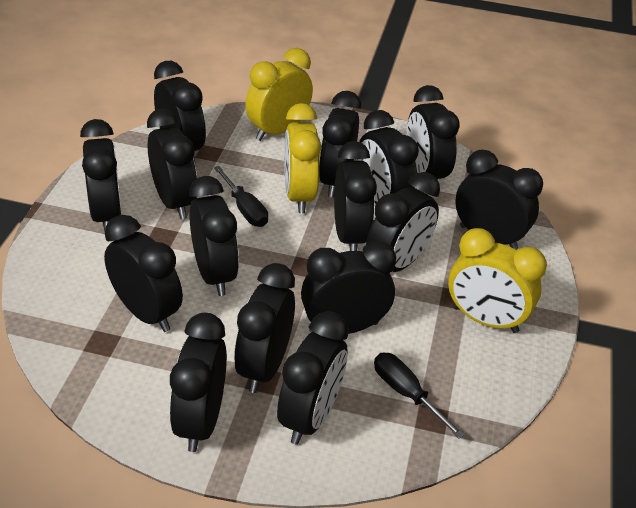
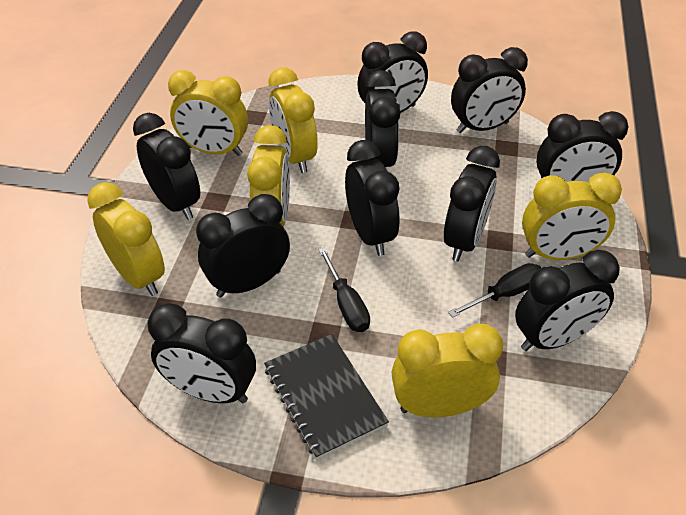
black clock: [80,119,122,232] [104,215,183,332] [147,109,197,219] [154,61,206,163] [170,313,227,452] [189,176,239,296] [234,263,295,393] [277,311,348,445] [301,241,396,334] [319,91,361,198] [334,141,377,251] [357,110,419,204] [366,172,440,272] [407,85,460,180] [455,150,543,250] = 15 -> [133,113,200,220] [148,303,256,403] [196,194,290,298] [345,140,400,256] [357,31,428,113] [365,70,400,168] [444,146,500,261] [451,47,528,133] [515,250,620,351] [536,111,629,183] = 10
black notebook: none = 0 -> [264,334,389,460] = 1
yellow clock: [245,48,313,141] [284,103,321,213] [448,228,547,333] = 3 -> [87,182,165,296] [168,70,248,156] [247,125,290,226] [268,67,318,173] [392,324,503,417] [522,173,622,260] = 6

